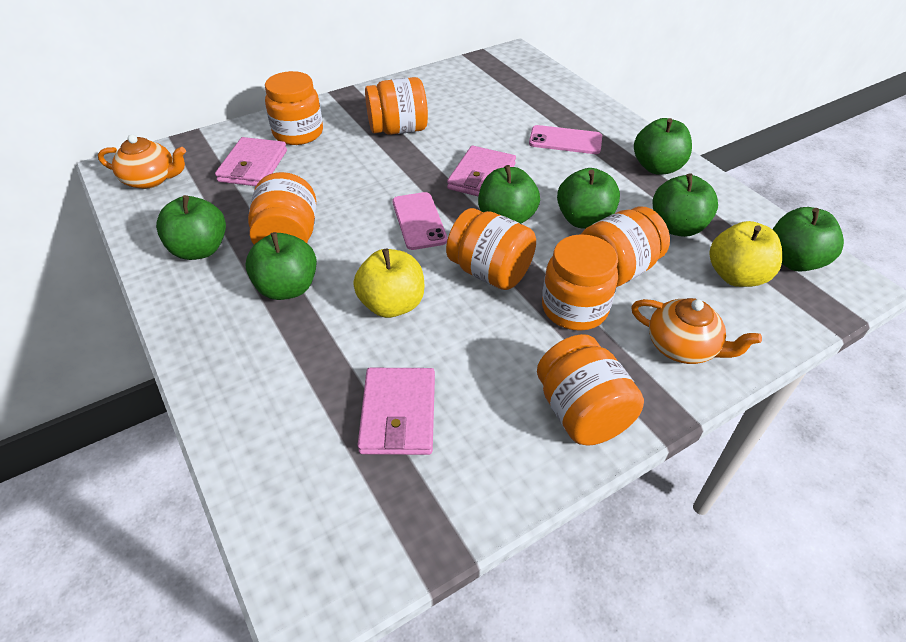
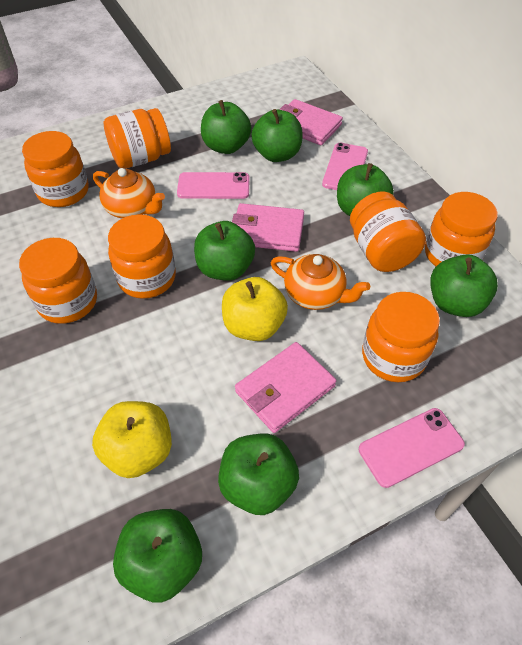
pink phone: [392,192,448,250] [529,125,602,154] = 2 -> [177,172,250,199] [322,143,368,190] [359,408,465,488] = 3

